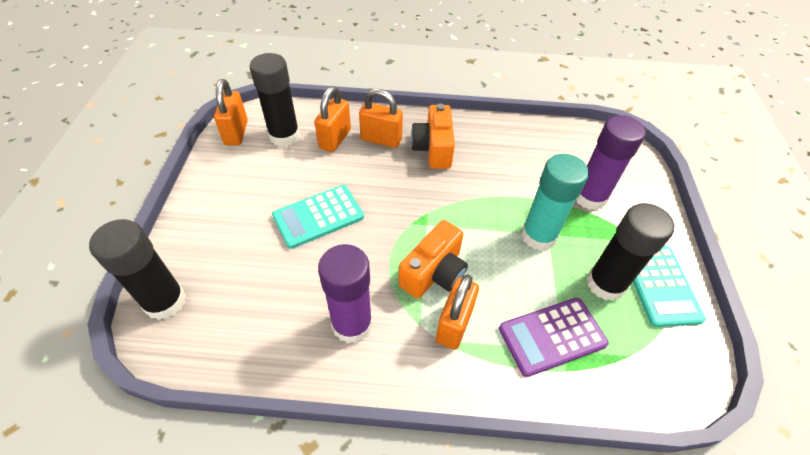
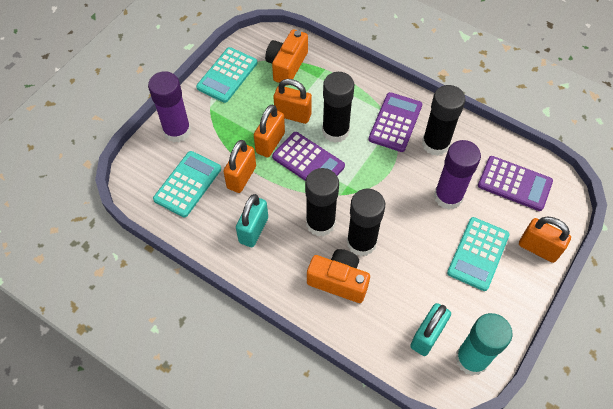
black glue stick: [89,219,186,320] [250,53,300,147] [586,203,674,301] = 3 -> [305,168,339,236] [322,72,354,143] [347,189,385,256] [422,85,465,156] = 4
purple calculator: [499,298,609,377] = 1 -> [272,132,345,181] [368,92,422,152] [478,156,553,211] = 3
turquoise calculator: [272,185,364,249] [633,246,706,327] = 2 -> [153,151,221,217] [196,47,257,103] [447,217,510,291] = 3
turquoise padlock: none = 0 -> [236,194,268,247] [410,303,451,356] = 2

